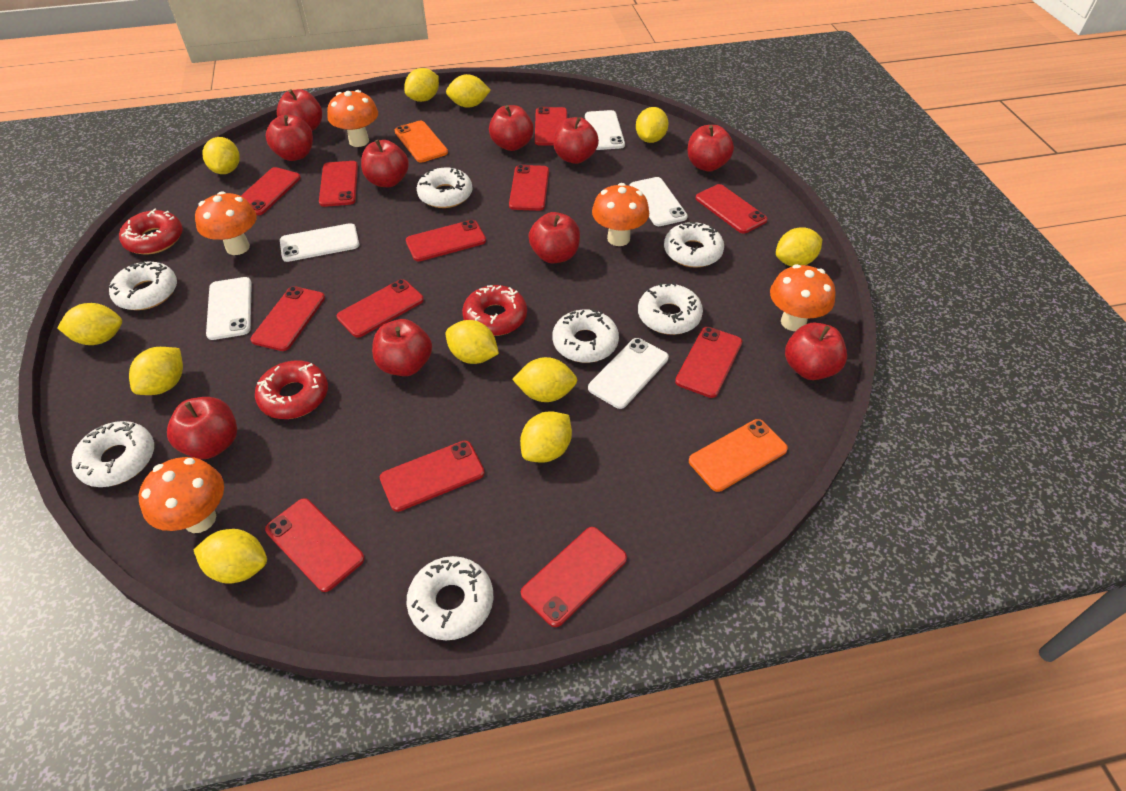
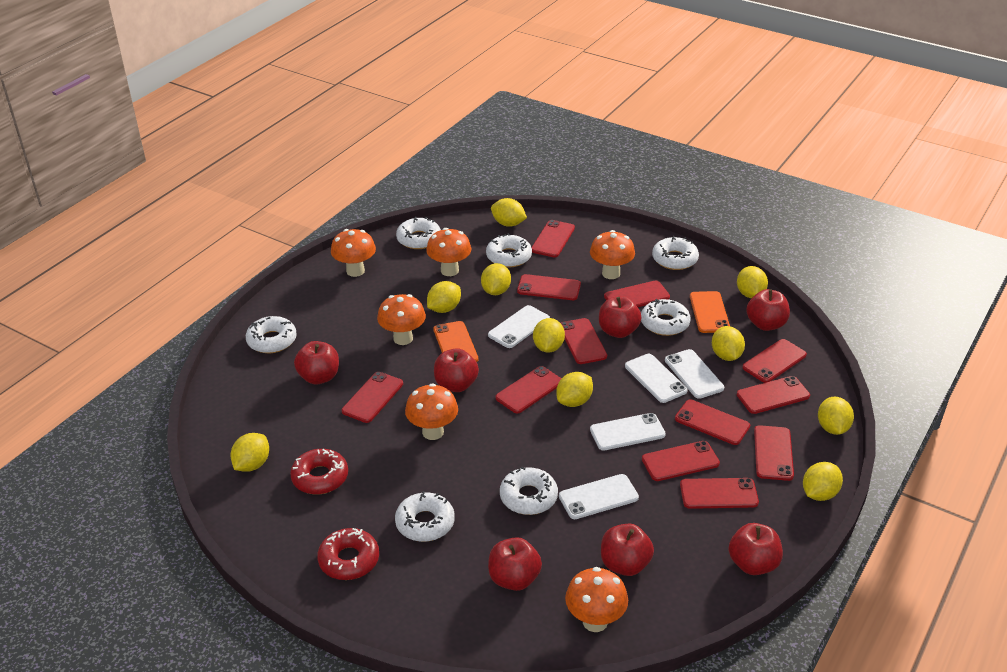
orange mushroom: [139,457,224,533] [195,191,257,255] [327,90,378,147] [592,183,649,246] [770,264,836,331] = 5 -> [331,229,376,277] [377,294,426,345] [405,383,458,440] [426,228,471,276] [565,567,628,632] [590,230,635,279] = 6
red apple: [167,397,237,459] [266,115,313,161] [277,89,322,131] [361,140,409,187] [372,319,432,376] [489,105,534,151] [528,212,580,263] [553,117,599,164] [688,125,734,172] [785,322,847,380] = 10 -> [294,341,339,384] [434,348,479,392] [488,537,542,591] [599,296,641,338] [601,524,654,576] [728,523,783,575] [746,289,790,331] = 7
red donut: [119,208,183,255] [255,360,328,419] [462,285,527,336] = 3 -> [290,449,348,494] [317,528,379,580] = 2
yellow lemon: [57,303,122,345] [129,347,183,395] [194,529,267,584] [202,137,240,174] [404,68,439,102] [446,74,491,108] [446,320,499,364] [512,357,577,402] [520,411,572,463] [636,107,669,143] [776,227,822,266] = 11 -> [231,433,269,472] [427,281,461,313] [481,263,511,295] [491,198,527,227] [533,318,565,353] [556,372,593,407] [712,326,745,361] [737,266,768,298] [803,462,843,501] [818,397,854,435] = 10

